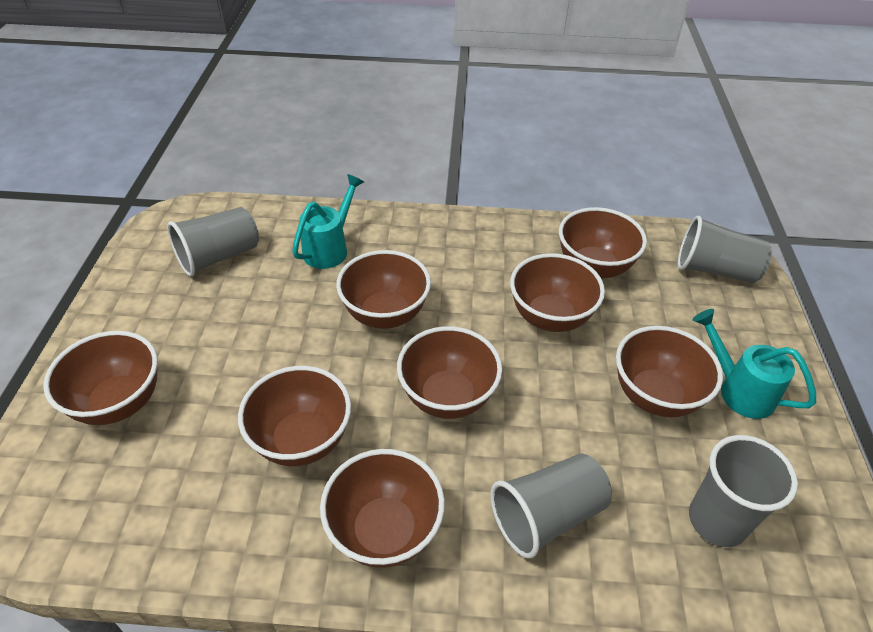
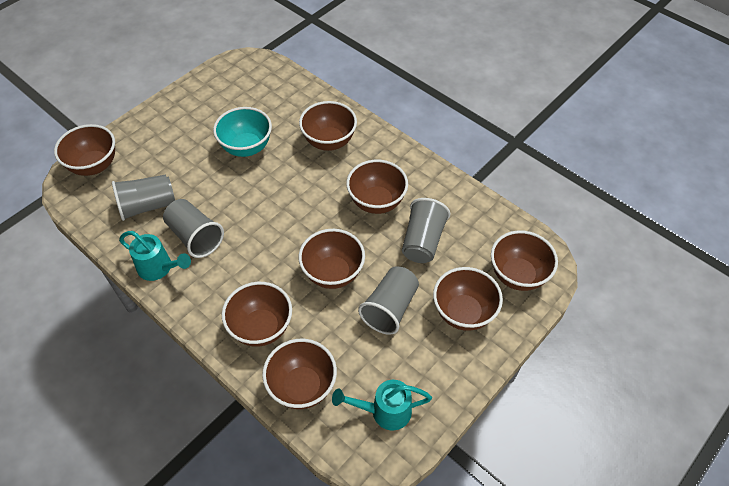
turquoise bowl: none = 0 -> [213,107,272,157] = 1

